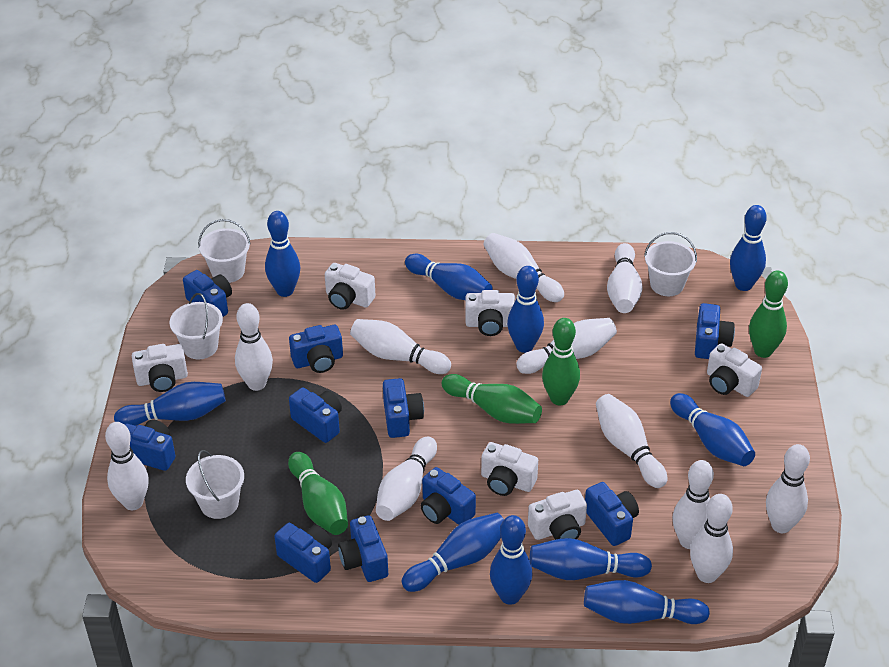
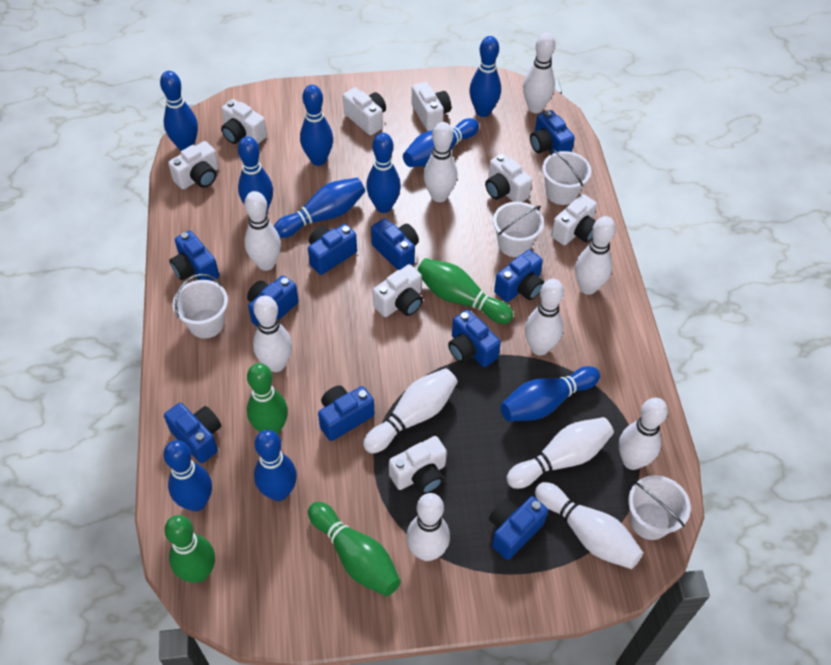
white camera: [132,344,188,392] [325,263,376,310] [465,290,515,336] [481,442,538,496] [528,490,587,540] [707,343,762,397] = 6 -> [168,141,219,189] [221,99,267,144] [343,87,386,135] [373,264,423,317] [389,436,447,494] [412,82,451,131] [485,153,532,202] [551,194,597,245] = 8

